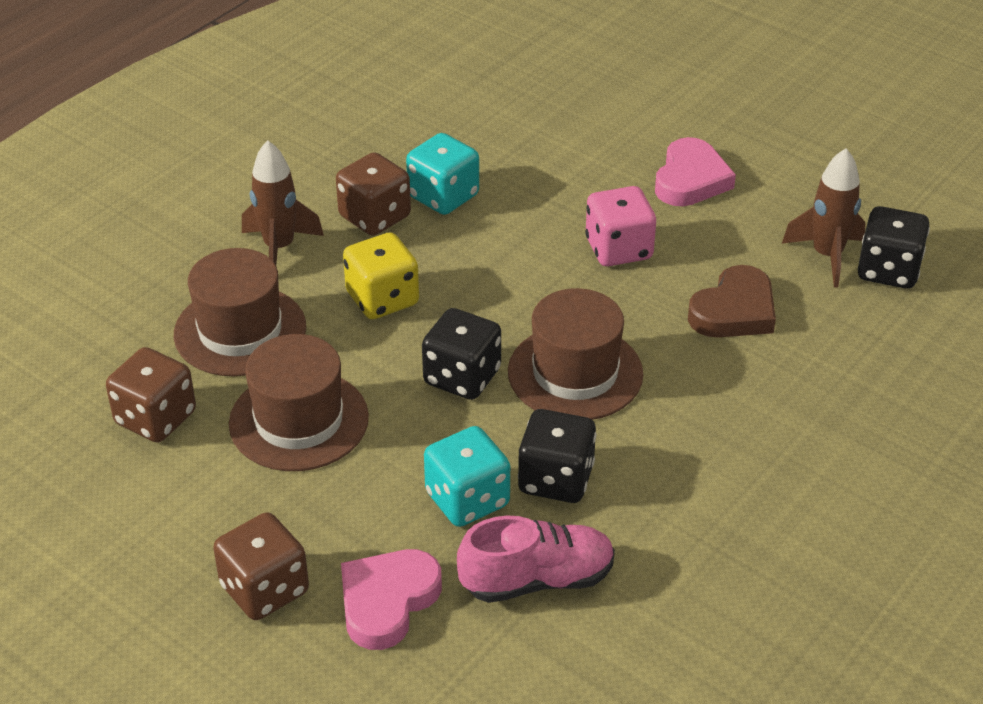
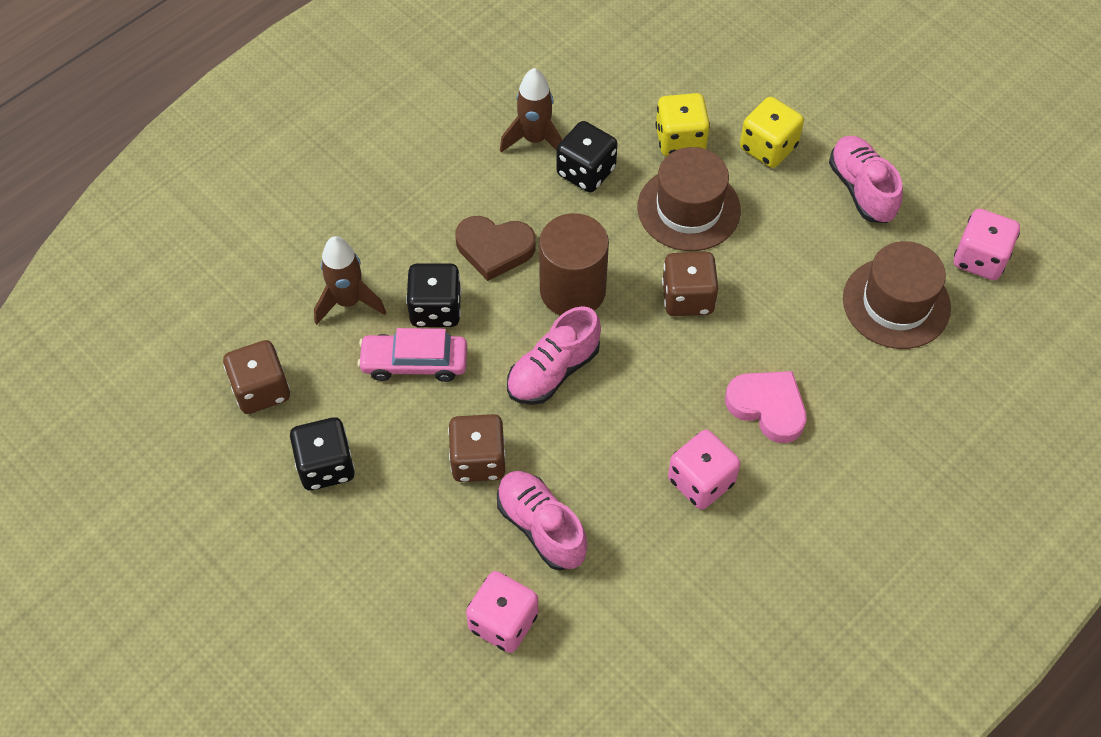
brown cylinder: none = 0 -> [539,213,609,315] = 1
brown hat: [174,248,306,376] [229,334,369,471] [508,288,643,420] = 3 -> [638,147,741,251] [843,241,951,349] = 2
pink car: none = 0 -> [357,328,467,382] = 1
pink dice: [585,186,656,266] = 1 -> [466,571,538,653] [668,430,741,510] [954,209,1020,280] = 3
pink heart: [341,549,442,650] [655,137,736,206] = 2 -> [725,371,807,443] = 1
pink shoe: [457,516,615,603] = 1 -> [497,471,587,571] [507,306,601,405] [829,136,903,223] = 3
turquoise dice: [406,133,479,215] [424,426,510,527] = 2 -> none = 0
yellow dice: [343,233,419,319] = 1 -> [655,93,710,156] [740,97,804,168] = 2

